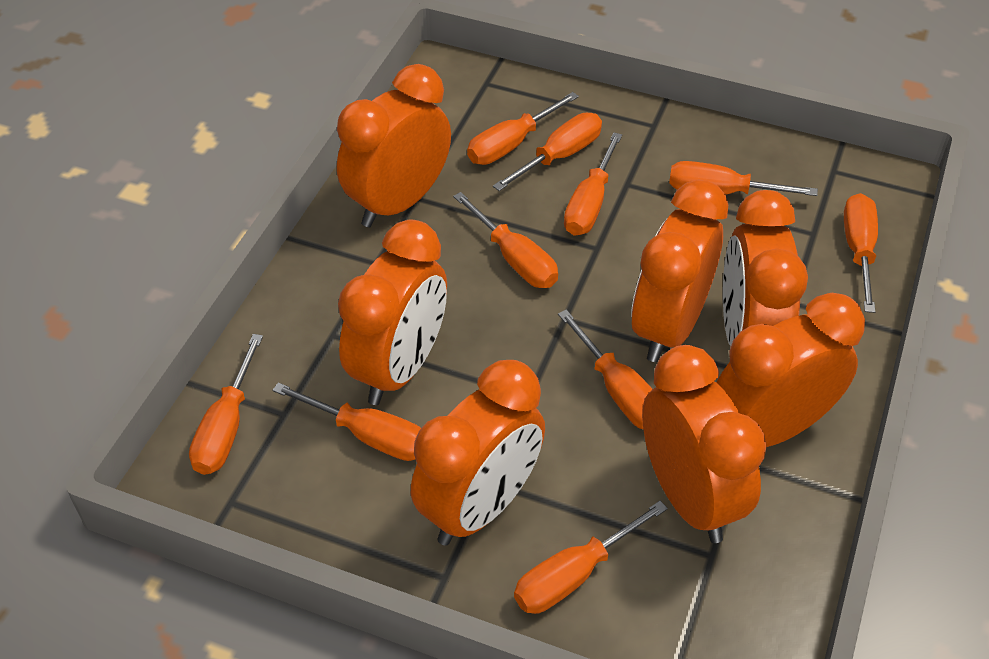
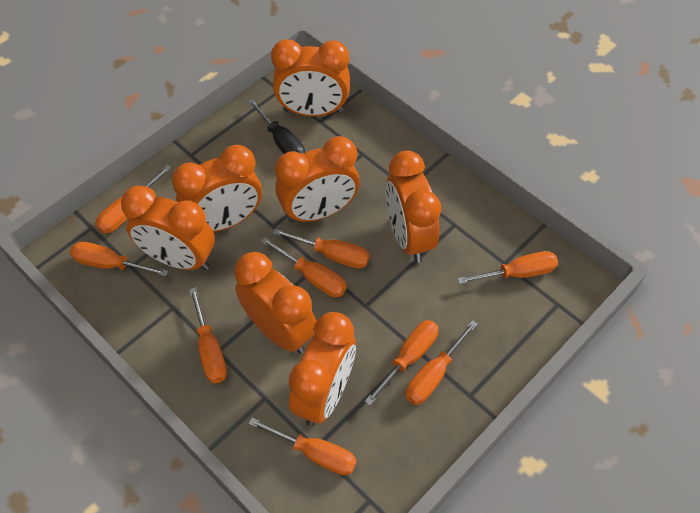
black screwdriver: none = 0 -> [248,99,305,154] = 1
orange screwdriver: [189,334,263,475] [273,382,421,461] [453,192,558,288] [467,92,579,165] [493,113,602,191] [514,501,668,614] [558,309,653,429] [564,133,622,236] [669,161,818,196] [844,193,878,313] = 10 -> [70,241,169,277] [95,165,172,234] [189,287,227,383] [248,417,357,475] [260,237,347,297] [272,228,369,269] [365,320,439,406] [405,320,478,405] [457,251,558,284] = 9

